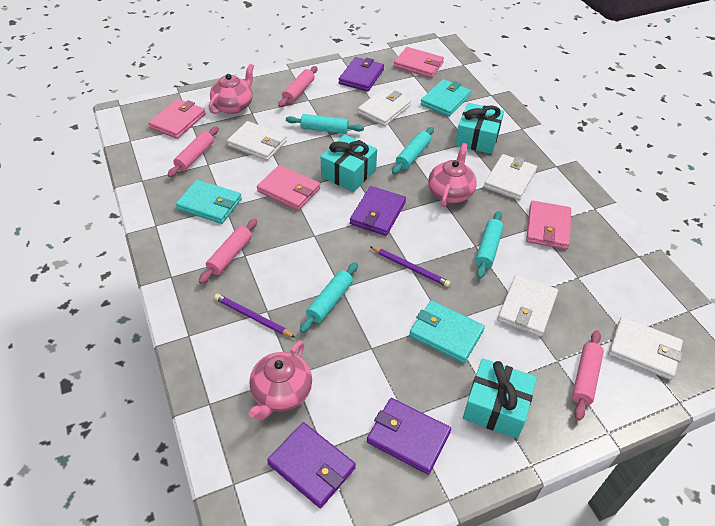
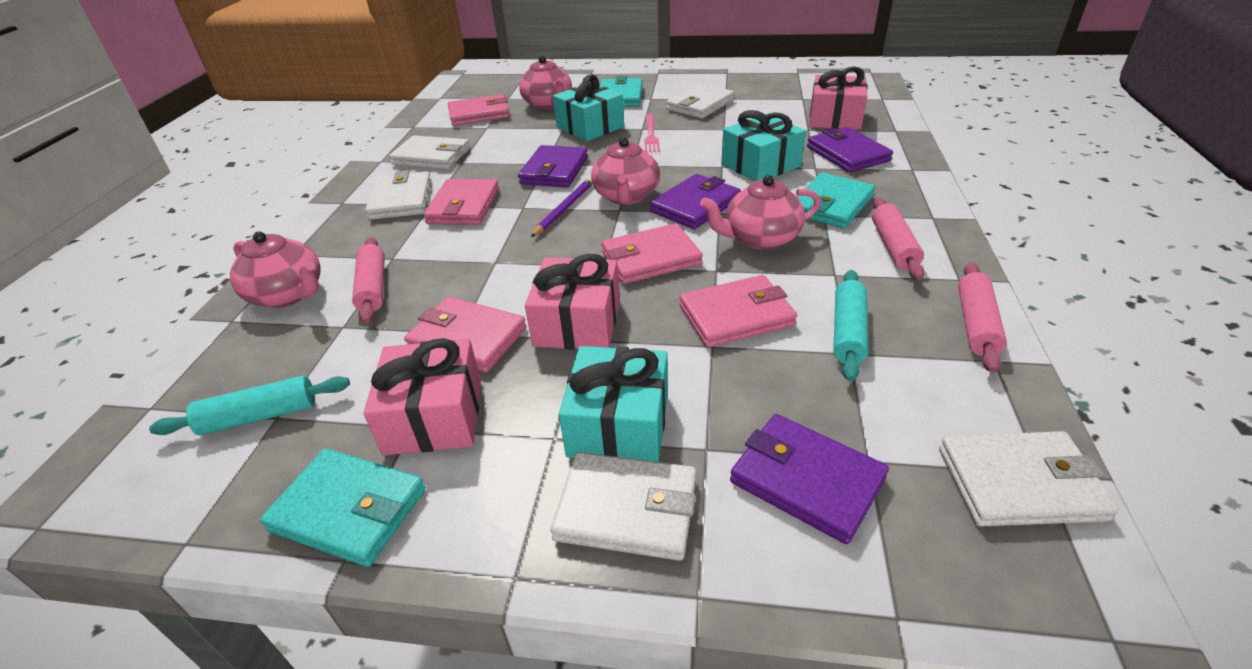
pink fork: none = 0 -> [644,114,660,152] = 1
pink gift: none = 0 -> [363,338,481,455] [525,254,620,350] [809,67,868,130] = 3
pink rolling pin: [168,126,219,177] [199,219,257,284] [278,66,318,107] [572,330,604,421] = 4 -> [352,237,385,324] [872,197,925,280] [958,263,1007,373] = 3
pink teapot: [209,64,254,114] [249,341,312,420] [428,143,477,207] = 3 -> [230,231,321,308] [519,56,572,110] [591,137,660,205] [700,175,821,250] = 4
pink wallet: [148,99,205,139] [257,165,320,210] [394,47,444,78] [526,201,571,249] = 4 -> [404,296,527,372] [423,179,499,225] [448,94,510,126] [601,223,703,284] [679,275,797,348] = 5
purple pencil: [214,294,296,338] [370,246,451,287] = 2 -> [531,177,592,237] = 1
turquoise rolling pin: [286,114,364,134] [300,262,358,333] [392,127,434,174] [475,211,504,279] = 4 -> [149,375,350,436] [833,270,869,382] = 2

